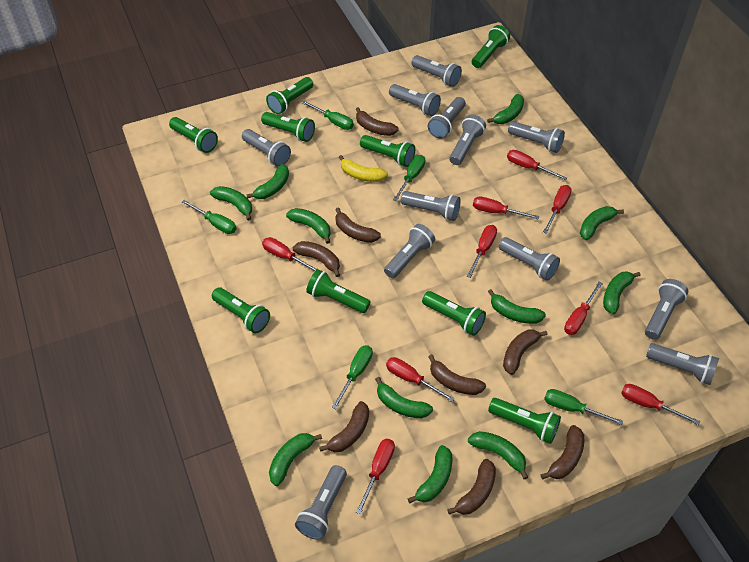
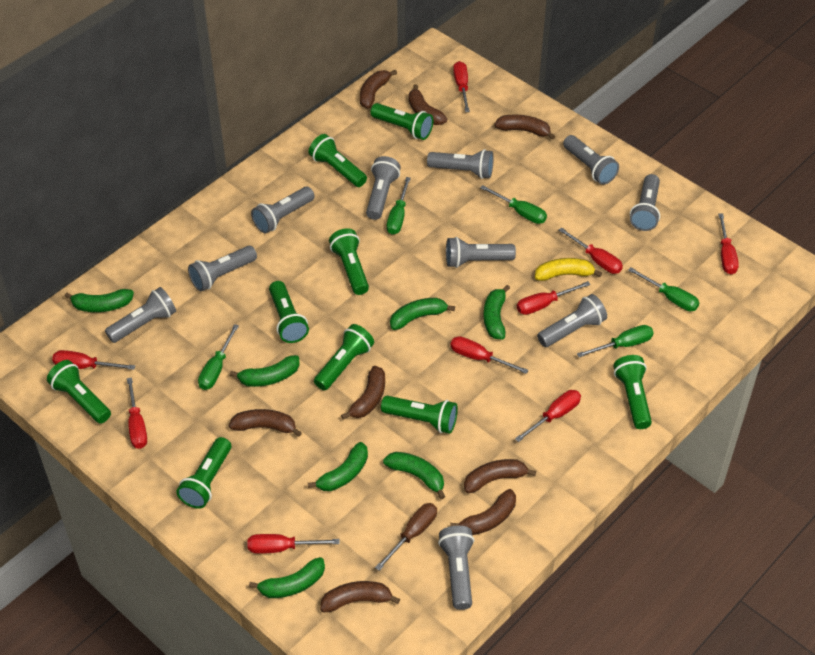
brown screwdriver: none = 0 -> [375,503,437,571] = 1
green banana: [210,186,252,221] [246,164,289,199] [269,433,322,486] [286,208,331,244] [375,377,433,418] [408,445,452,503] [468,431,528,479] [487,94,524,124] [488,289,546,324] [580,206,624,240] [603,272,641,314] = 11 -> [64,289,134,312] [230,355,300,387] [249,557,325,598] [308,442,368,491] [383,452,445,499] [390,298,455,330] [483,285,510,340] = 7
grey flashlight: [242,129,291,167] [295,465,347,540] [384,224,435,278] [389,84,441,116] [401,191,461,221] [412,55,462,87] [428,97,466,139] [449,115,486,165] [499,237,560,281] [508,121,565,153] [645,279,688,340] [646,343,719,385] = 12 -> [105,287,176,343] [188,246,257,291] [251,187,315,233] [366,156,401,220] [427,149,494,179] [438,526,474,610] [446,237,516,268] [537,294,607,347] [563,135,619,185] [630,174,660,231] = 10

